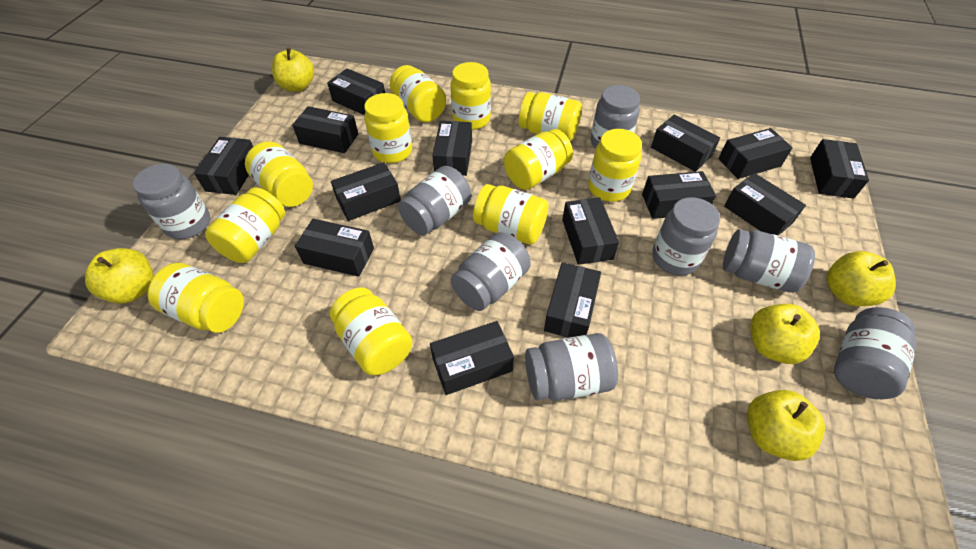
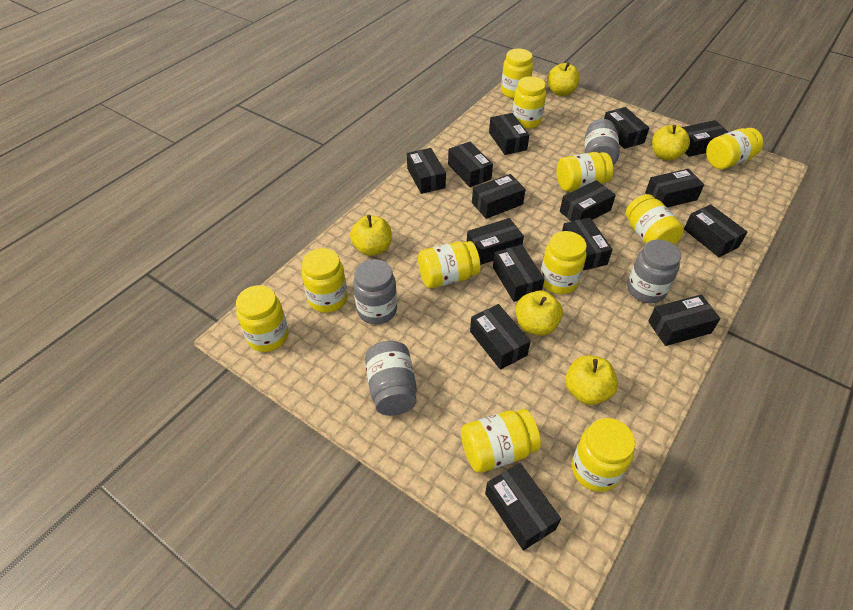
black box: [194,137,253,195] [292,106,358,153] [295,219,374,277] [327,68,385,115] [331,162,401,221] [430,321,514,395] [432,121,472,176] [544,262,601,338] [562,197,619,265] [642,171,716,219] [651,115,720,172] [718,128,792,179] [724,173,806,236] [810,139,869,199] = 14 -> [407,148,446,194] [448,142,493,187] [467,218,524,265] [470,304,531,370] [472,174,526,219] [485,463,561,550] [489,113,529,155] [493,245,544,302] [560,180,616,221] [562,218,613,271] [604,107,649,149] [645,169,704,208] [648,295,720,346] [682,120,728,157] [684,204,747,257] = 15
grey jar: [133,164,210,239] [398,166,471,235] [451,232,531,311] [525,333,618,401] [590,85,640,149] [652,197,720,276] [723,229,815,293] [834,307,917,399] = 8 -> [353,259,397,324] [365,341,417,416] [585,119,620,165] [627,240,681,303] = 4

